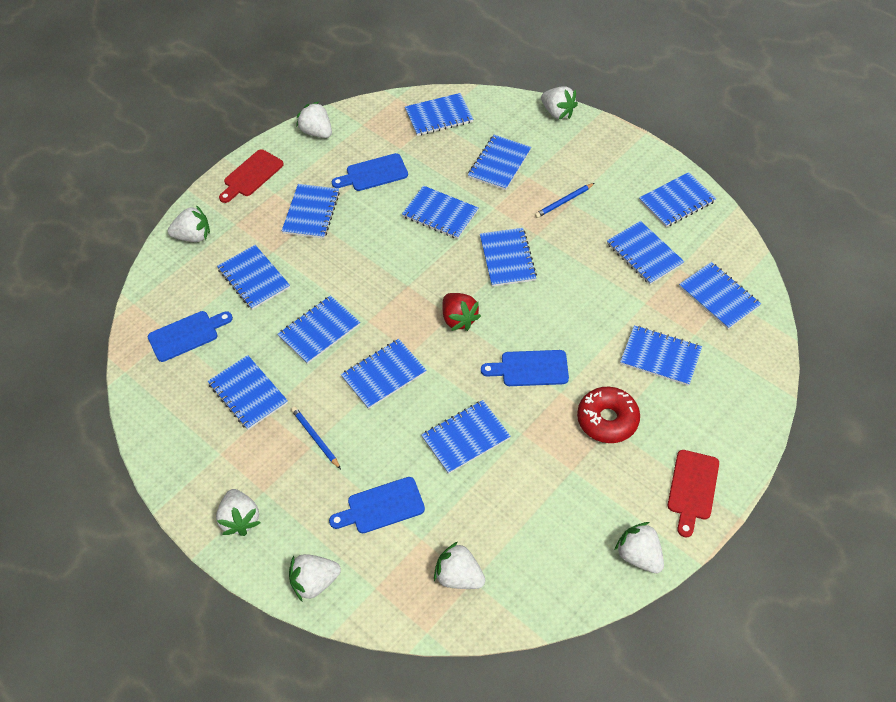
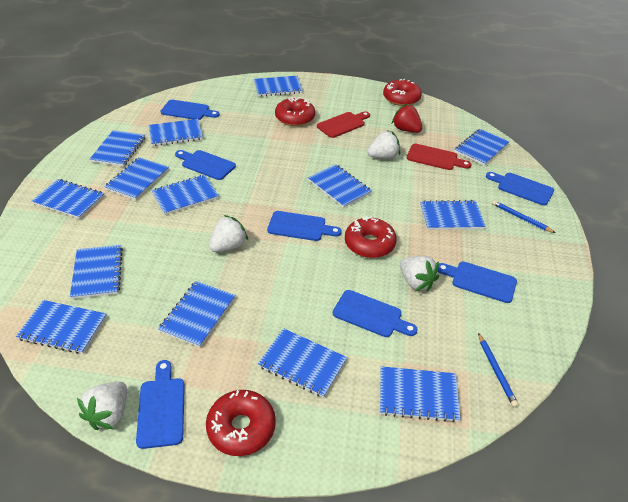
blue cutting board: [148,311,233,362] [329,477,425,533] [332,153,408,191] [481,350,569,386] = 4 -> [136,360,185,449] [161,100,220,120] [175,150,236,180] [267,211,342,241] [333,290,418,337] [438,262,517,303] [486,172,554,205] = 7
red donut: [577,387,640,443] = 1 -> [206,390,276,456] [275,97,315,126] [345,216,397,258] [383,79,422,106] = 4
white strawberry: [168,205,210,242] [216,489,261,536] [289,554,341,602] [296,102,332,138] [434,542,485,589] [541,86,578,119] [614,522,664,573] = 7 -> [77,382,127,430] [209,215,248,252] [367,130,400,159] [400,256,439,291] = 4

